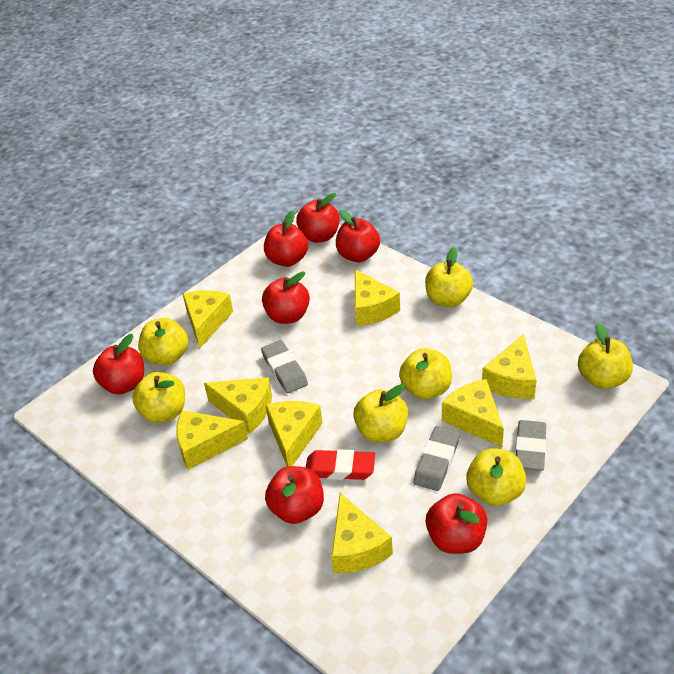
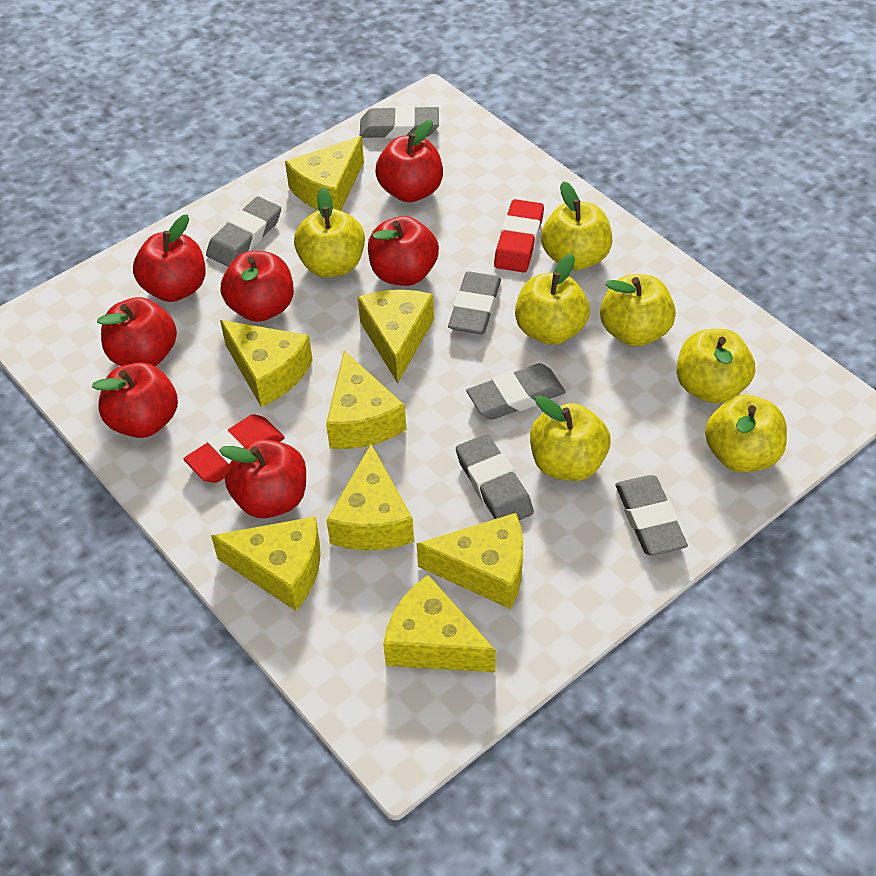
grey eraser: [261,340,308,393] [414,426,460,491] [516,420,546,471] = 3 -> [206,196,281,267] [360,105,439,139] [448,271,501,334] [456,434,534,520] [466,363,565,420] [615,475,688,556] = 6
red eraser: [306,449,375,480] = 1 -> [184,414,285,483] [494,199,544,273] = 2

